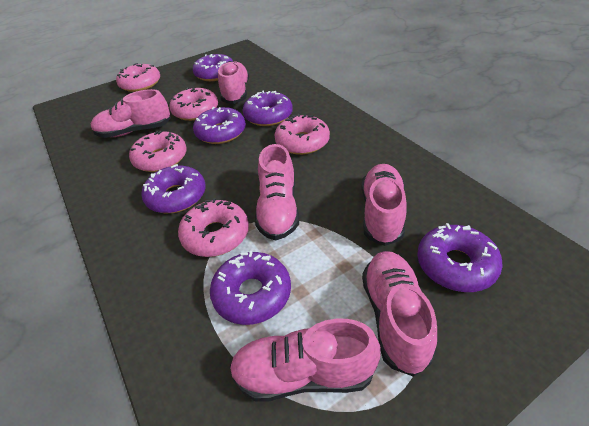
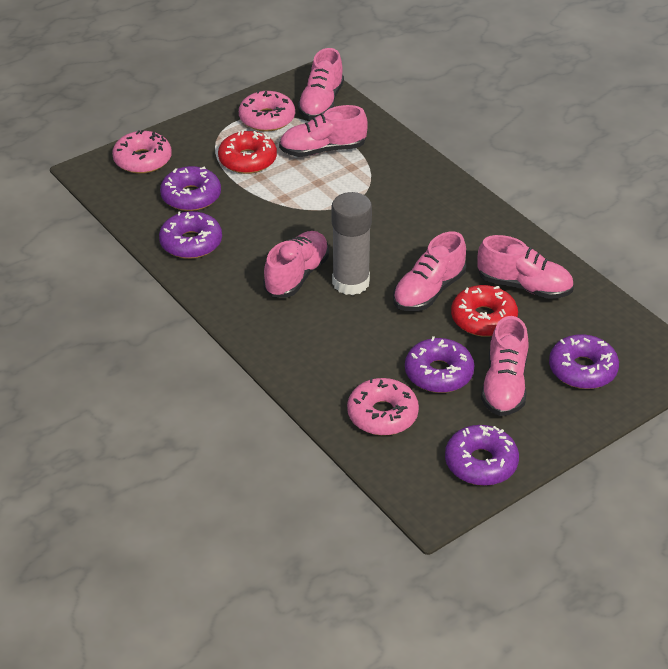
grey glue stick: none = 0 -> [332,192,372,295] = 1
pink donut: [116,63,160,92] [129,131,187,172] [169,87,218,121] [178,198,249,257] [275,114,330,155] = 5 -> [112,130,172,174] [239,90,295,131] [347,378,419,436] = 3
purple donut: [141,164,206,213] [193,54,233,81] [193,107,246,144] [210,251,291,325] [243,91,293,126] [417,223,503,292] = 6 -> [159,211,222,259] [160,166,221,211] [405,336,474,393] [445,425,519,486] [549,334,619,389] = 5
red donut: none = 0 -> [218,131,277,174] [451,285,518,337] = 2

